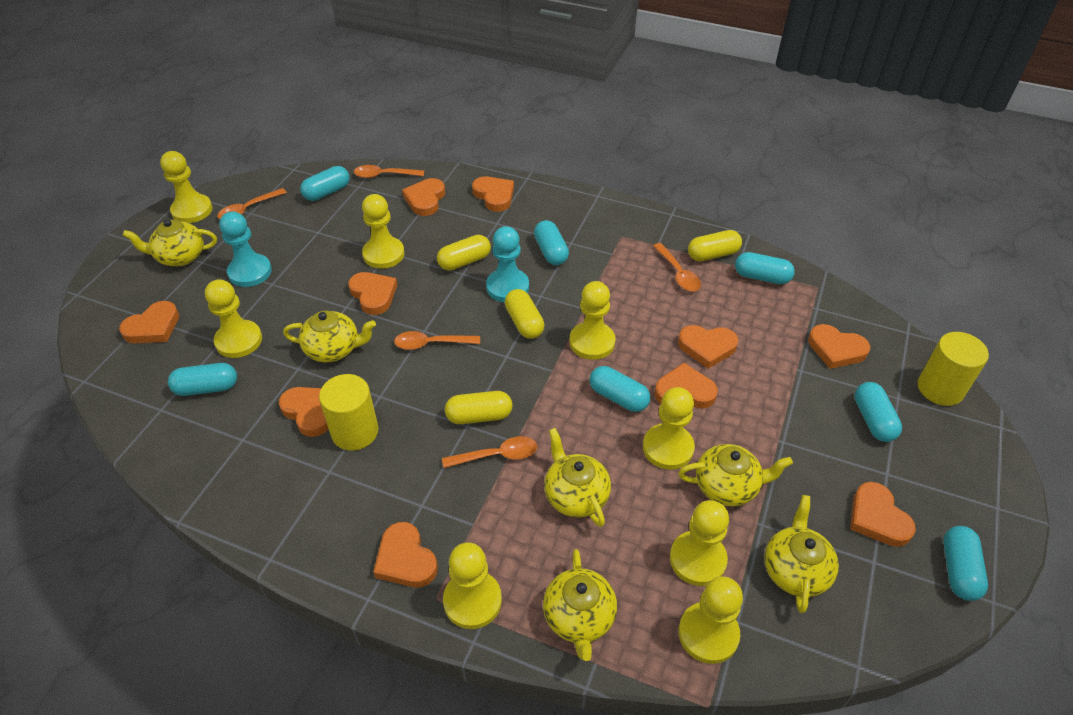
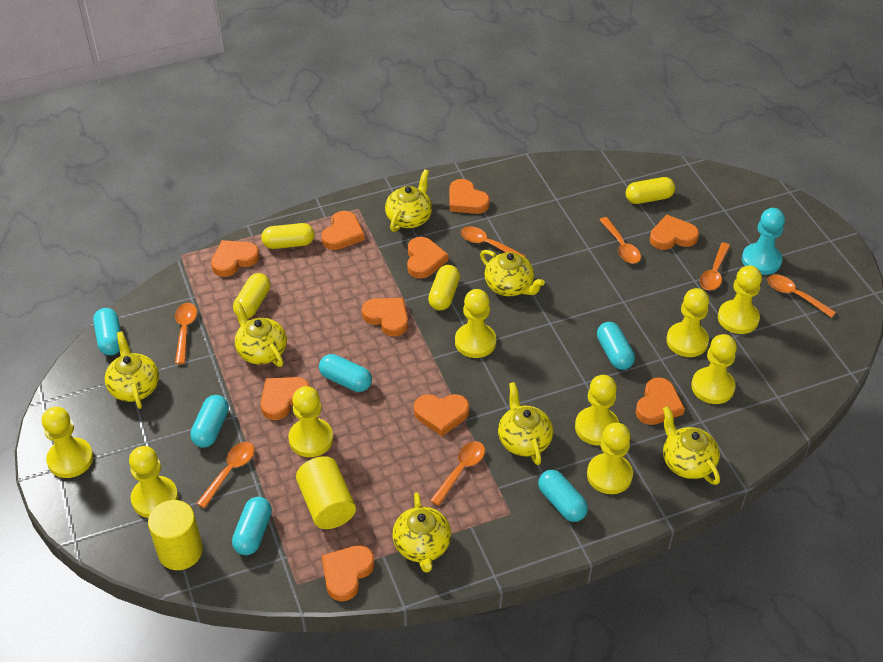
orange spoon: [217,188,287,219] [354,165,424,178] [394,331,480,350] [442,436,537,468] [653,243,701,292] = 5 -> [175,303,197,364] [196,442,254,508] [430,441,485,506] [460,226,526,257] [599,217,641,264] [700,243,730,290] [768,274,836,318] = 7
turquoise capsule: [168,363,237,396] [300,166,350,201] [534,220,569,265] [589,366,650,412] [735,252,795,284] [855,382,902,442] [943,526,988,601] = 7 -> [93,308,121,355] [190,395,229,448] [232,497,272,555] [319,354,372,392] [538,470,588,522] [597,322,635,370] = 6
turquoise pawn: [219,211,272,287] [486,226,529,302] = 2 -> [742,208,785,275] = 1
yellow pawn: [160,151,212,223] [205,279,262,358] [362,194,405,269] [443,542,502,629] [570,281,616,360] [643,387,695,470] [670,500,729,586] [678,576,743,664] = 8 -> [42,407,93,478] [129,446,178,518] [288,386,333,457] [455,289,496,358] [575,375,619,446] [587,423,633,494] [666,288,709,357] [691,334,737,404] [718,265,762,334] = 9
yellow teapot: [123,219,217,266] [283,311,376,362] [543,549,617,661] [544,428,611,527] [678,444,793,506] [764,495,839,613] = 6 -> [105,331,159,409] [233,301,287,367] [385,169,432,232] [392,492,451,573] [480,250,545,296] [498,382,553,465] [663,406,720,485] = 7

